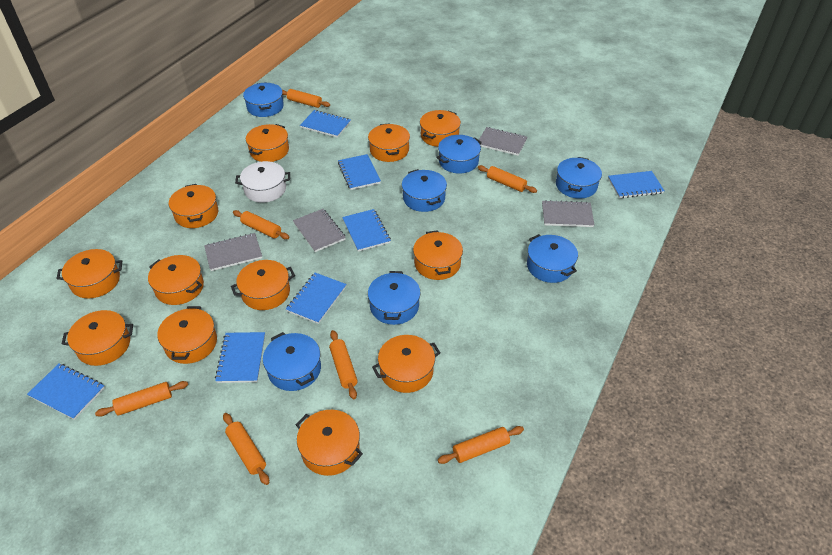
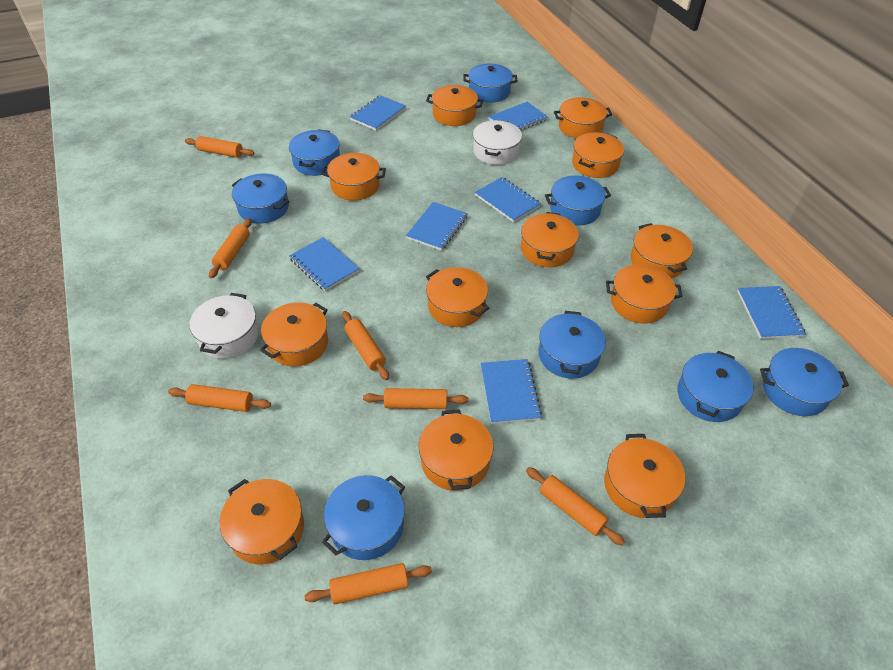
blue pot: [243,82,284,117] [263,332,321,391] [368,271,421,325] [402,169,447,212] [436,135,482,173] [527,234,578,283] [556,157,602,199] = 7 -> [232,173,289,224] [289,129,340,176] [322,475,405,560] [463,64,517,103] [538,311,606,379] [545,176,611,226] [677,351,754,422] [760,348,849,416] = 8
grey notebook: [204,233,262,271] [293,209,346,252] [479,127,527,156] [542,200,594,227] = 4 -> none = 0
white pot: [235,161,290,203] = 1 -> [189,293,259,359] [473,120,522,165] = 2

